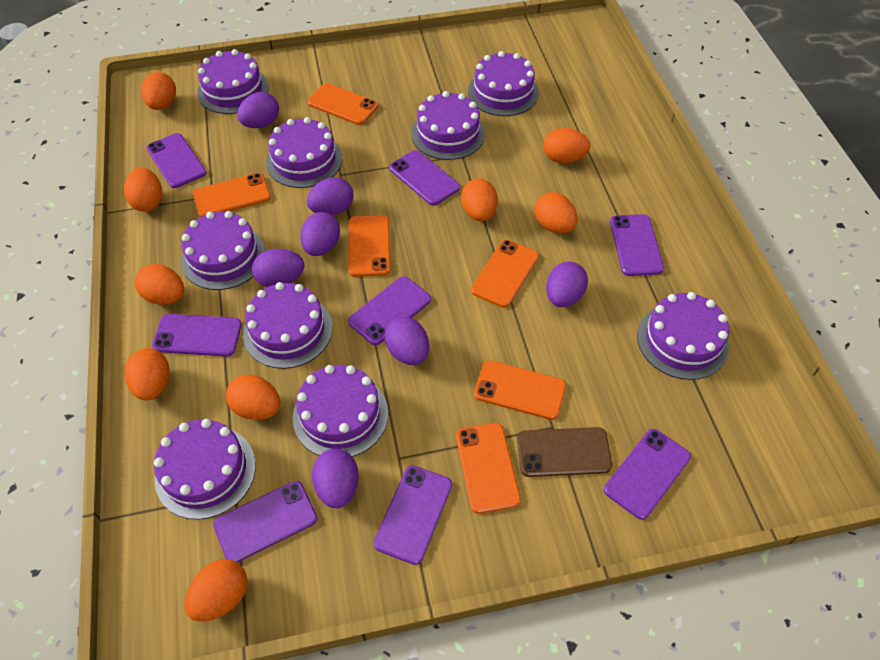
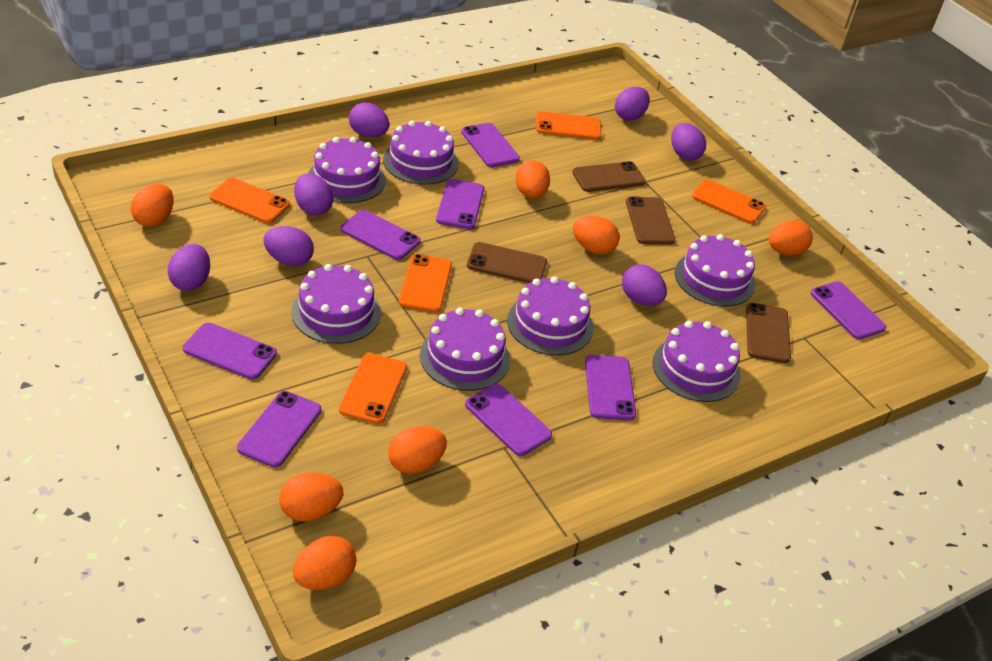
brown phone: [517,427,612,477] = 1 -> [467,242,547,283] [572,161,646,192] [626,196,675,245] [746,303,791,363] = 4
orange egg: [124,167,162,212] [124,348,170,400] [135,264,184,305] [141,72,176,110] [184,559,248,622] [226,375,281,420] [461,179,498,221] [534,192,578,233] [543,128,591,163] = 9 -> [131,184,174,227] [279,473,343,522] [293,536,356,590] [388,426,447,474] [516,160,550,198] [573,216,619,255] [769,220,813,256] = 7
orange phone: [193,173,271,217] [307,83,378,125] [348,215,391,277] [456,423,521,514] [471,240,539,308] [474,360,566,420] = 6 -> [209,178,290,223] [339,353,407,424] [399,254,452,312] [536,111,601,140] [692,179,766,224] = 5
purple cake: [154,419,256,520] [181,211,265,290] [197,49,269,114] [243,282,333,369] [266,117,343,188] [293,365,388,457] [411,91,485,160] [468,51,539,116] [637,292,729,380] = 9 -> [291,264,381,344] [308,137,386,203] [383,121,459,185] [420,308,510,391] [507,276,593,355] [653,321,741,402] [675,234,755,306] = 7

